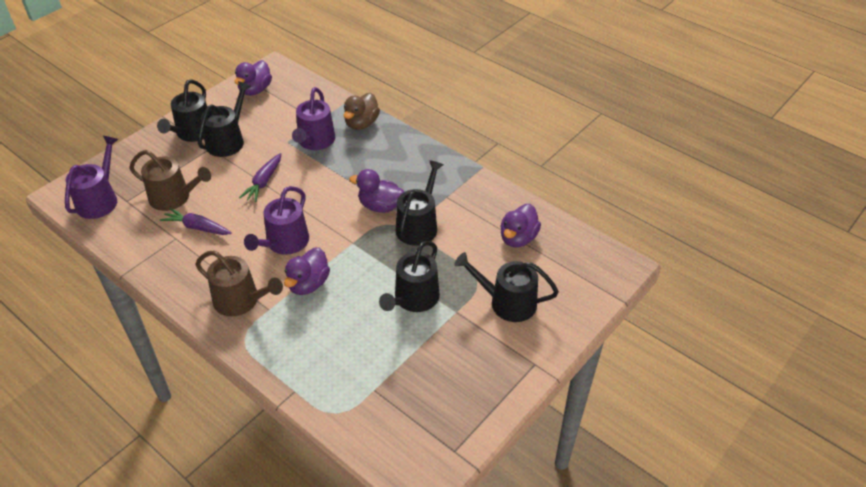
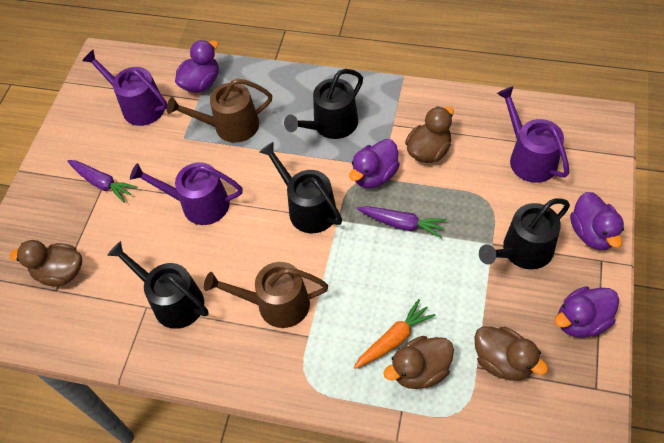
black watering can: [157,79,207,142] [198,81,251,157] [379,241,440,312] [396,160,443,246] [454,252,559,322] = 5 -> [107,241,209,329] [259,142,342,233] [284,69,363,139] [479,198,570,269] = 4
brown duck: [344,93,380,130] = 1 -> [10,240,82,287] [384,336,454,389] [405,106,454,163] [474,326,548,381] = 4
orange carrot: none = 0 -> [354,299,436,369] = 1

